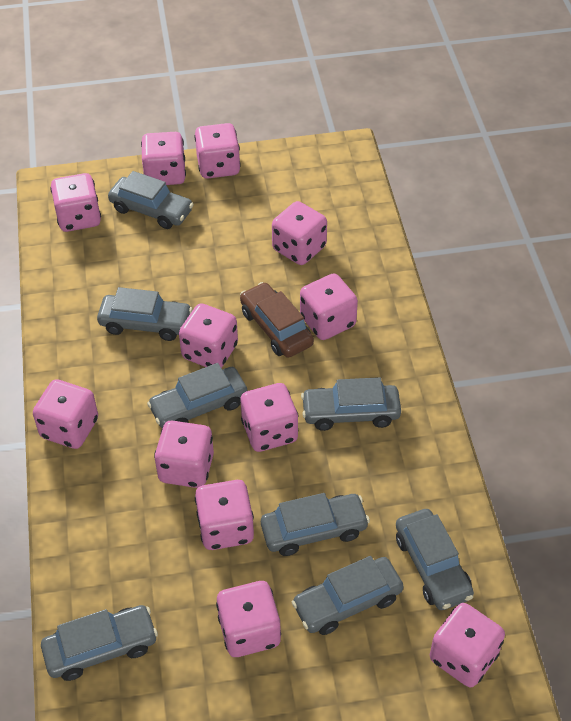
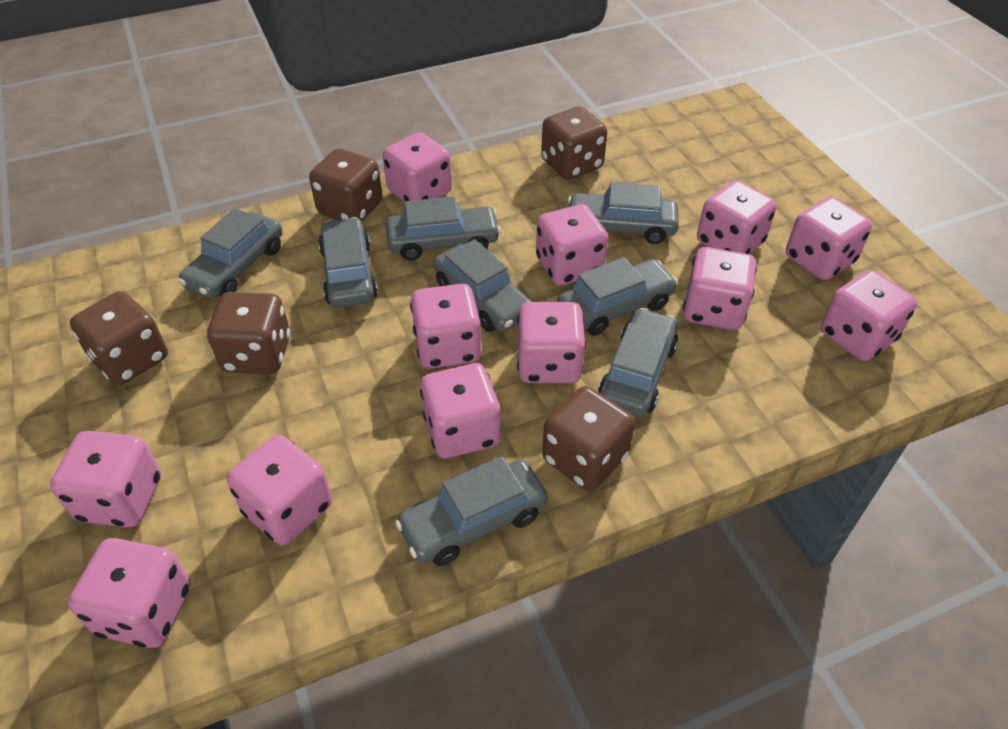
brown car: [240,282,314,358] = 1 -> none = 0
brown dice: none = 0 -> [70,291,168,385] [207,292,290,374] [309,148,382,222] [541,106,607,180] [542,386,635,491] = 5

